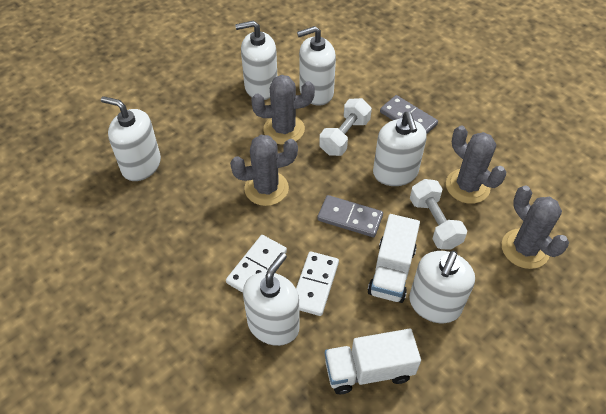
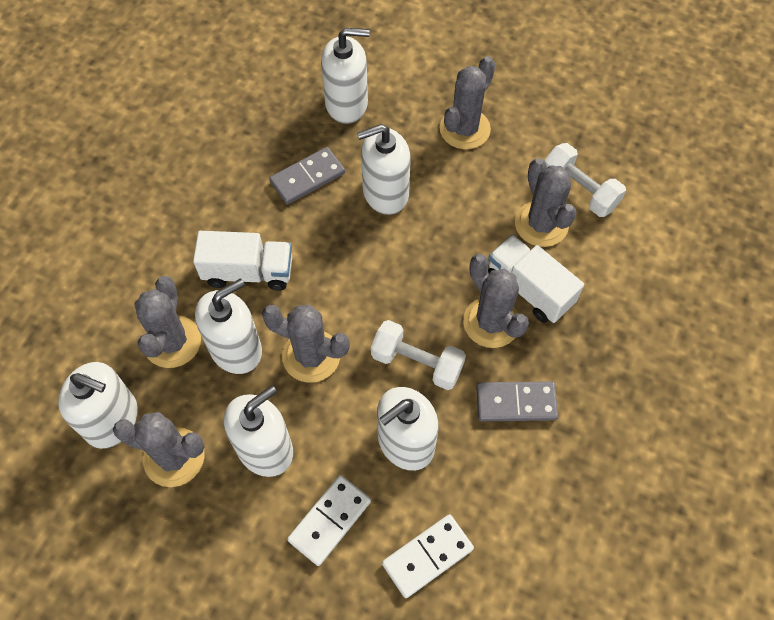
grey cactus: [230,135,298,206] [251,75,315,144] [446,126,506,204] [502,186,569,269] = 4 -> [113,412,205,487] [134,276,201,368] [262,305,350,383] [439,56,495,149] [463,254,529,348] [515,158,577,247] = 6

